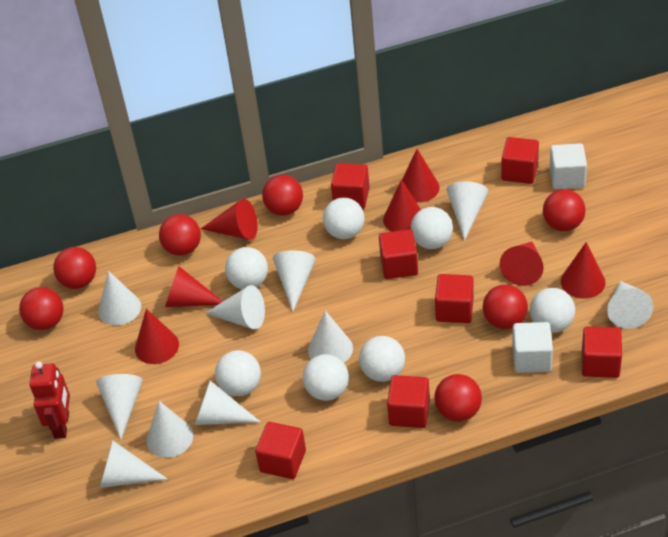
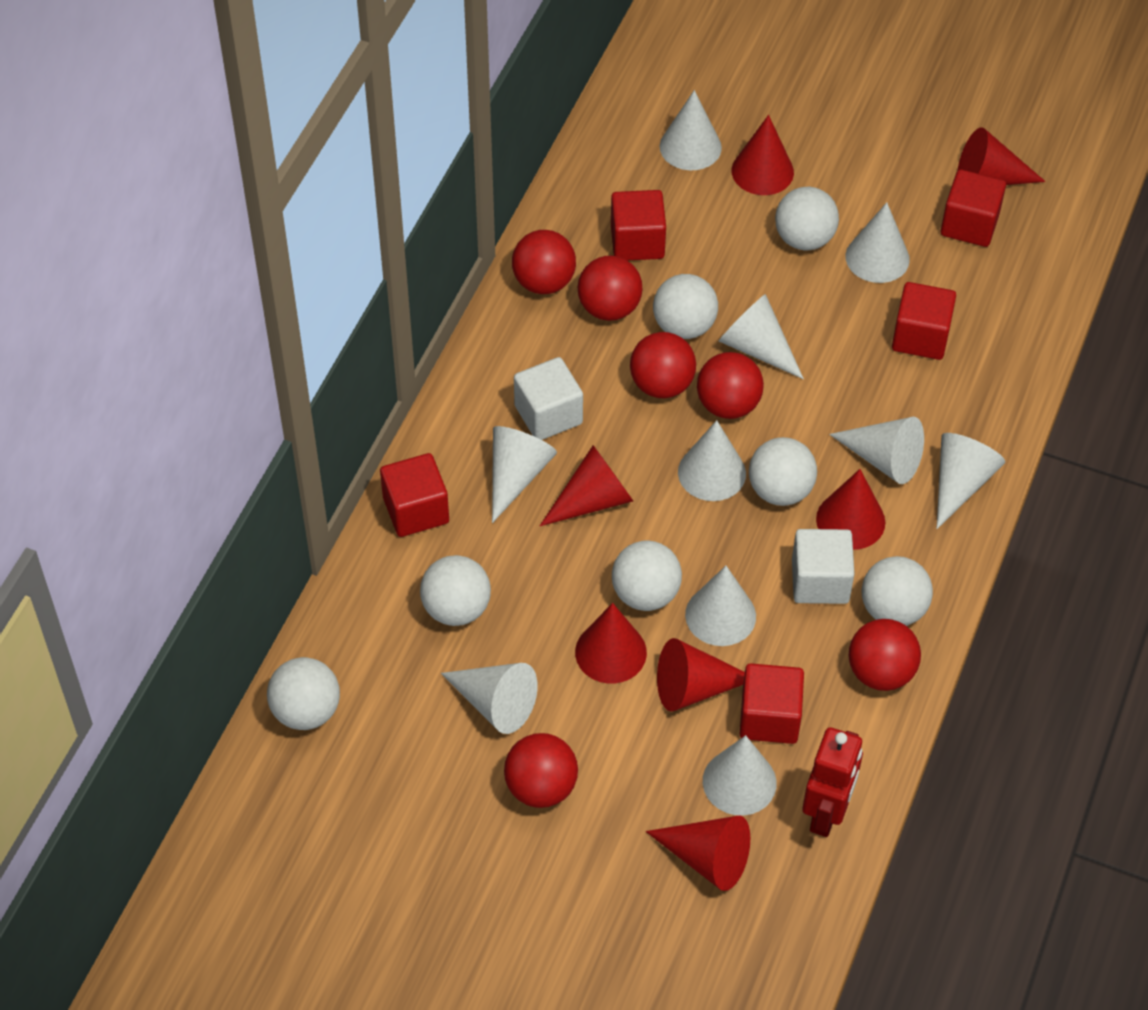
red ball: [19,287,64,330] [53,247,96,289] [159,214,201,256] [262,175,303,216] [434,374,482,422] [483,285,528,329] [543,189,586,231] = 7 -> [504,733,578,808] [512,230,576,294] [578,255,642,321] [630,332,696,398] [697,352,764,419] [849,619,921,691] = 6
red cube: [255,422,306,479] [331,163,370,209] [379,229,418,279] [387,375,430,428] [435,274,474,323] [501,137,539,184] [582,326,622,378] = 7 -> [380,453,449,537] [611,190,666,260] [740,663,804,744] [892,282,956,360] [941,169,1006,247] = 5

